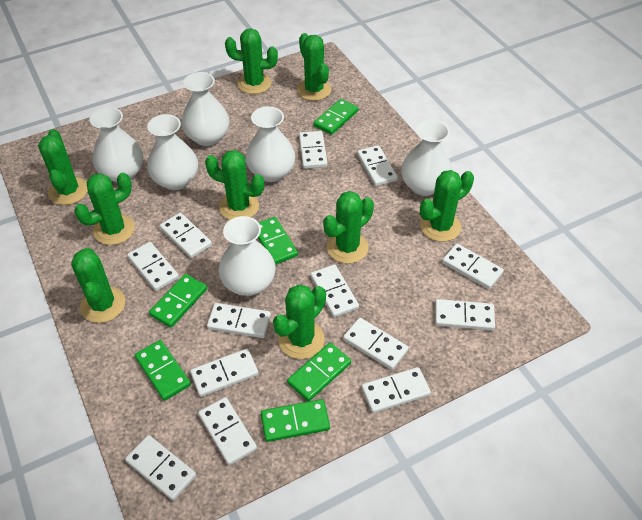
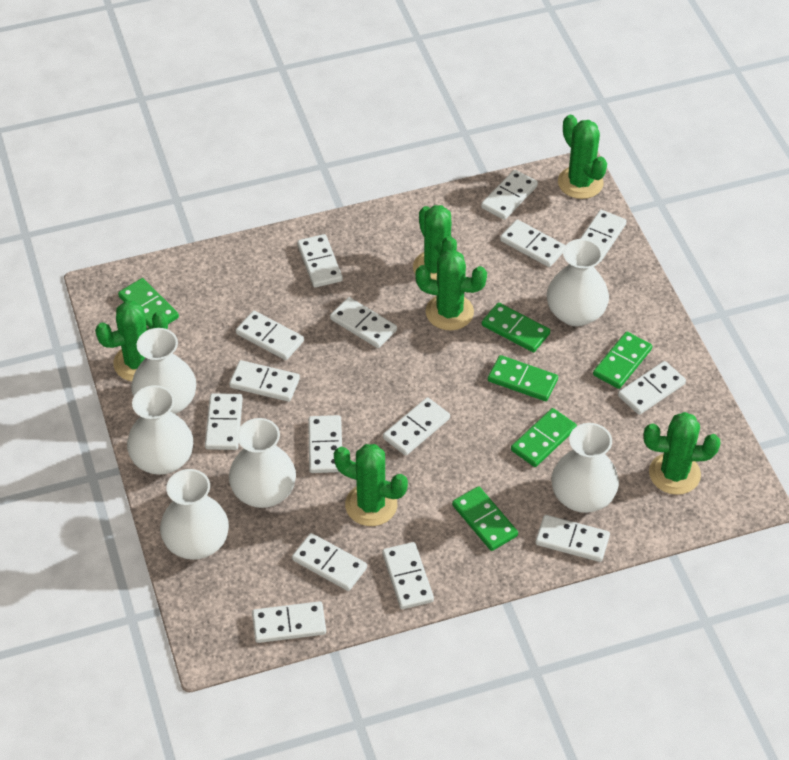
green cactus: [38,129,88,205] [71,248,125,323] [74,173,135,245] [205,150,264,220] [225,28,278,94] [273,284,326,359] [297,33,331,101] [323,191,374,264] [420,170,474,242] = 9 -> [95,301,168,381] [334,444,408,526] [413,205,457,280] [415,250,487,330] [558,115,607,199] [644,412,721,495] = 6
white domino: [125,435,196,501] [127,242,179,291] [160,213,212,258] [190,349,258,397] [198,397,257,465] [207,303,271,338] [299,131,328,169] [310,264,359,318] [343,318,409,370] [357,145,398,186] [361,367,431,413] [435,299,495,331] [442,244,504,289] = 13 -> [205,393,243,450] [229,360,300,402] [236,311,304,360] [252,601,326,643] [292,533,367,591] [297,234,343,288] [308,415,342,473] [330,297,397,348] [382,542,434,609] [383,397,450,456] [481,170,538,220] [500,219,566,267] [535,515,610,562] [580,210,627,262] [618,361,686,415] = 15

